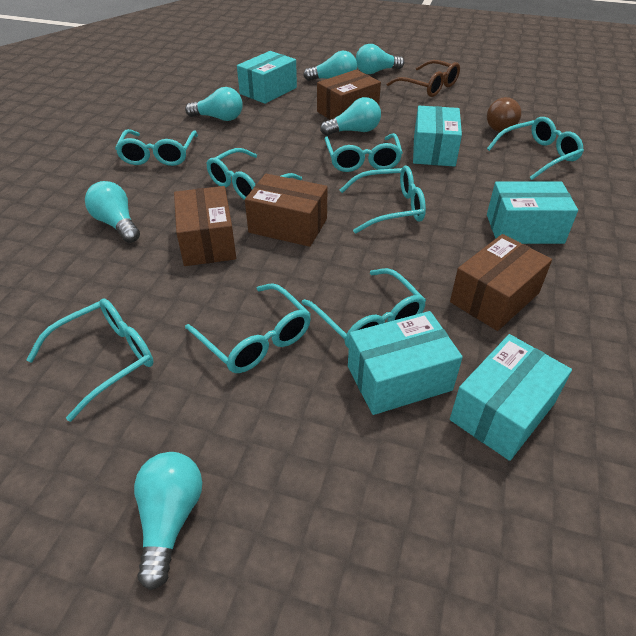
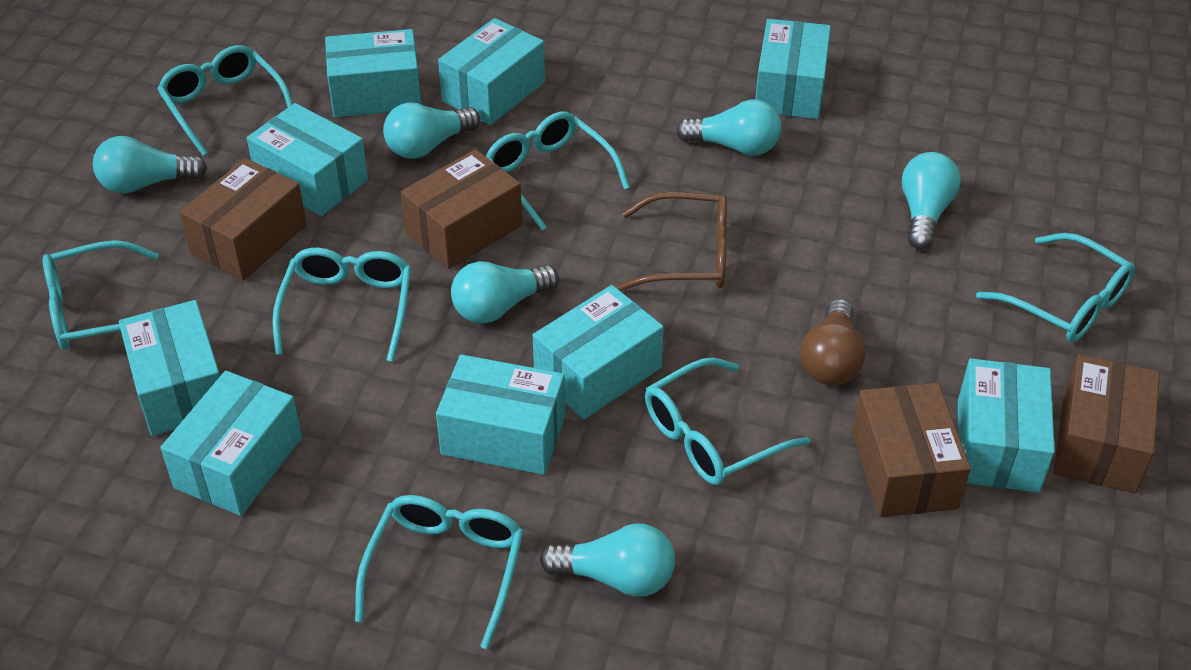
turquoise box: [237,51,297,104] [348,311,463,415] [413,106,462,167] [450,334,572,461] [487,181,578,244] = 5 -> [119,300,220,436] [160,371,302,516] [247,103,368,216] [325,29,422,117] [436,354,565,475] [438,18,545,125] [533,285,664,419] [755,19,831,119] [958,358,1055,493] = 9
turquoise glasses: [26,298,154,422] [115,129,198,166] [185,283,311,373] [207,148,302,200] [302,268,426,348] [324,133,403,172] [340,165,426,234] [487,117,584,180] = 8 -> [43,240,159,350] [157,45,293,156] [272,248,411,362] [355,495,524,649] [486,111,630,230] [645,358,810,485] [976,233,1135,342] = 7

